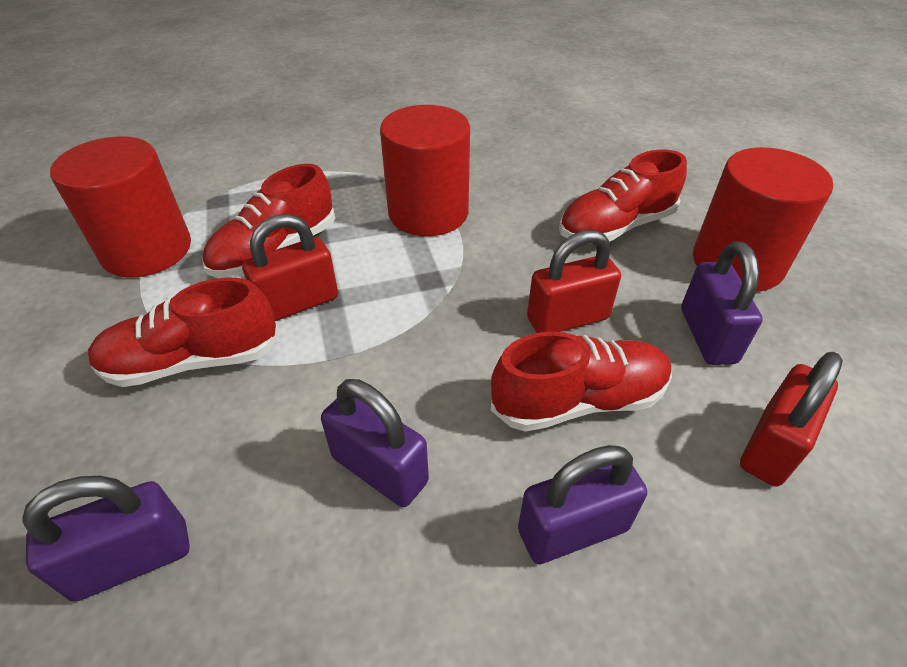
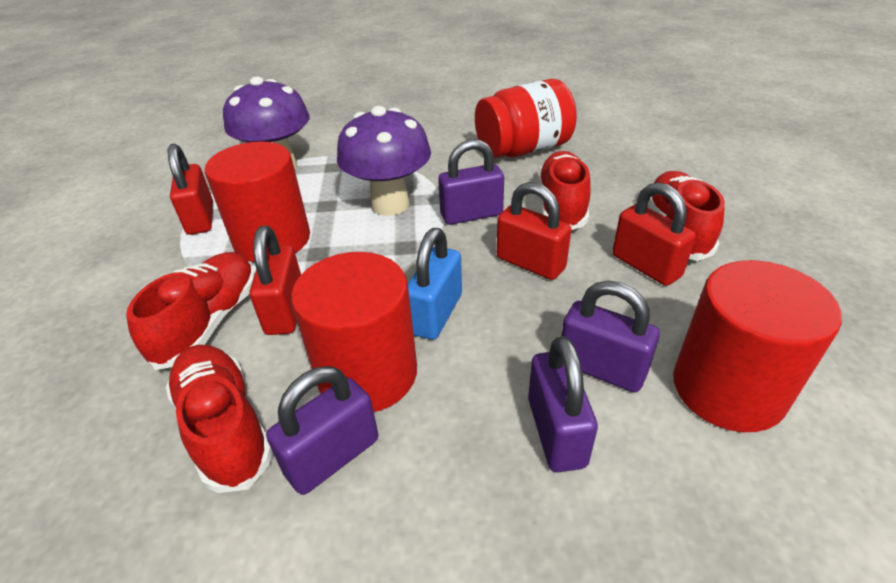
blue padlock: none = 0 -> [408,228,462,340] = 1
purple mushroom: none = 0 -> [223,76,310,170] [337,106,431,216] = 2
red jar: none = 0 -> [475,79,577,158] = 1
red padlock: [242,214,338,321] [527,230,621,333] [740,352,843,487] = 3 -> [168,144,213,235] [249,226,301,335] [497,182,571,280] [612,182,696,286] = 4

